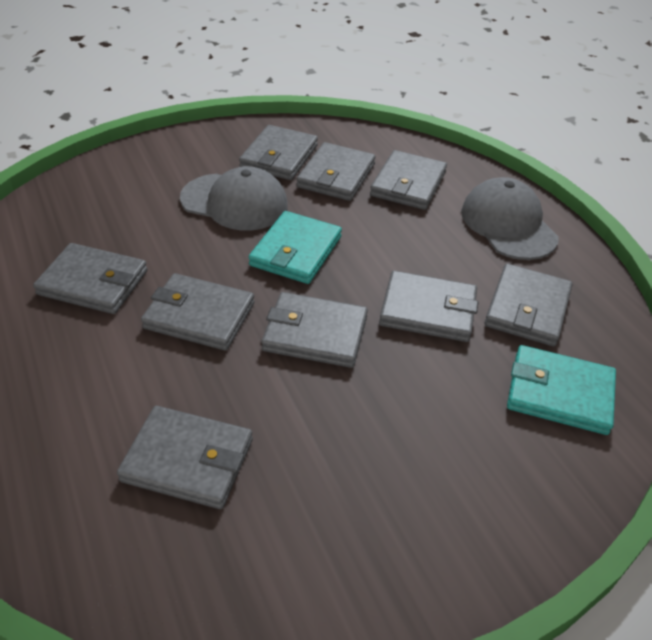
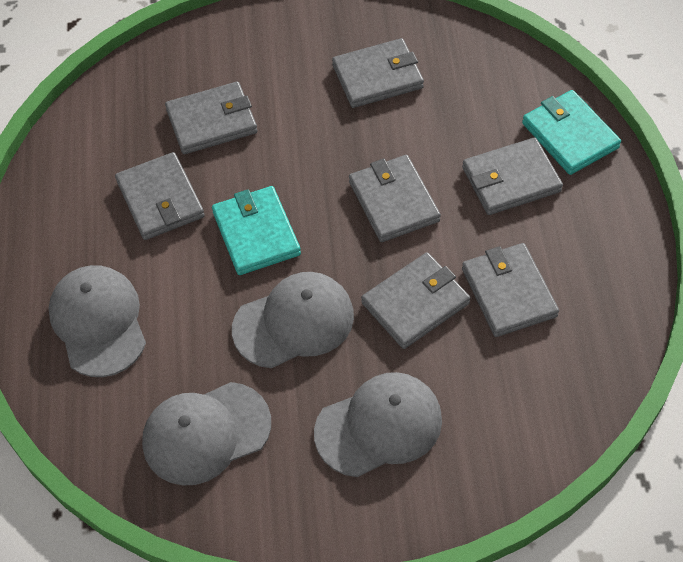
grey cap: [180,166,288,231] [461,177,559,260] = 2 -> [48,265,146,377] [142,382,271,486] [232,272,354,368] [314,372,442,477] = 4
grey wallet: [33,243,147,314] [117,406,253,509] [141,273,255,351] [239,125,318,180] [261,292,368,368] [296,142,376,201] [370,150,447,210] [379,271,478,342] [484,264,573,347] = 9 -> [115,152,205,240] [165,81,258,154] [332,38,424,108] [349,155,441,242] [361,252,470,349] [462,137,563,215] [462,243,559,337] = 7

